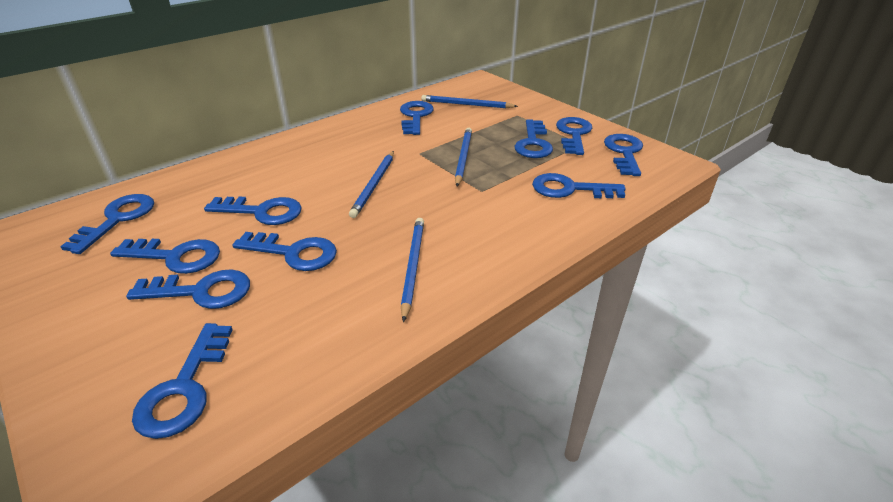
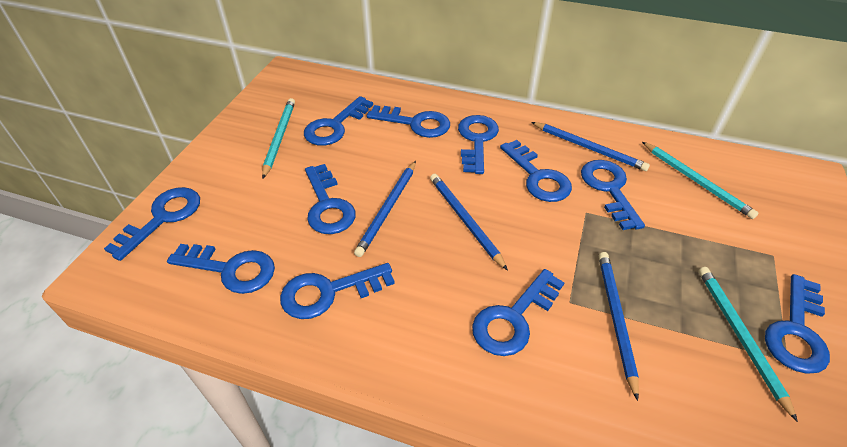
turquoise pencil: none = 0 -> [262,98,295,178] [642,142,758,219] [699,267,798,422] = 3

